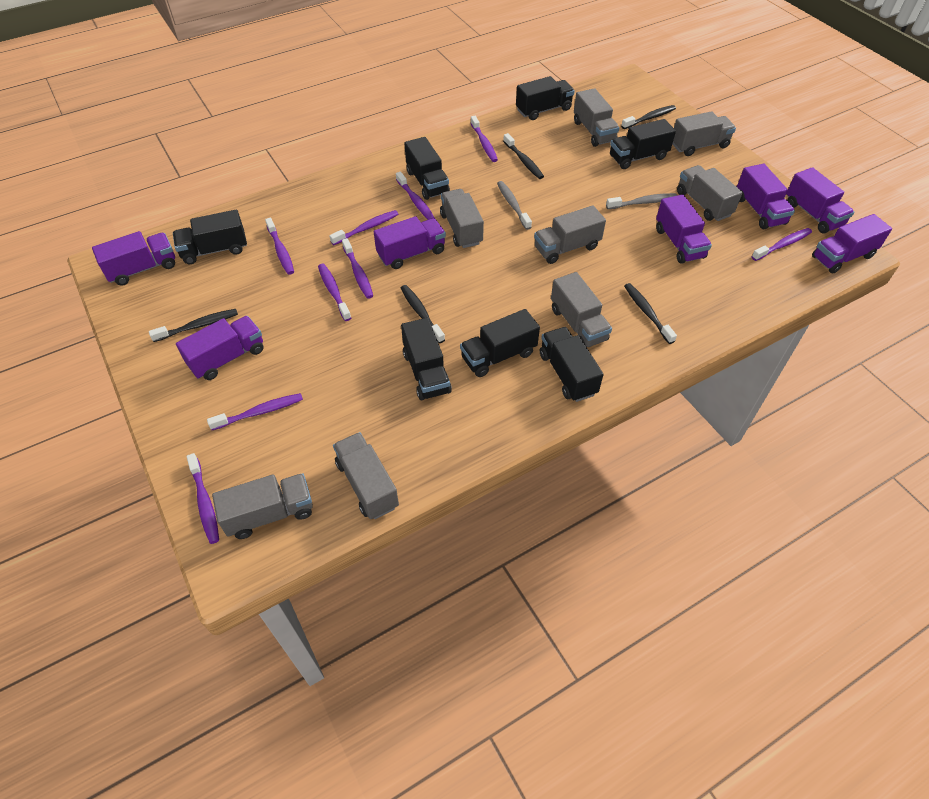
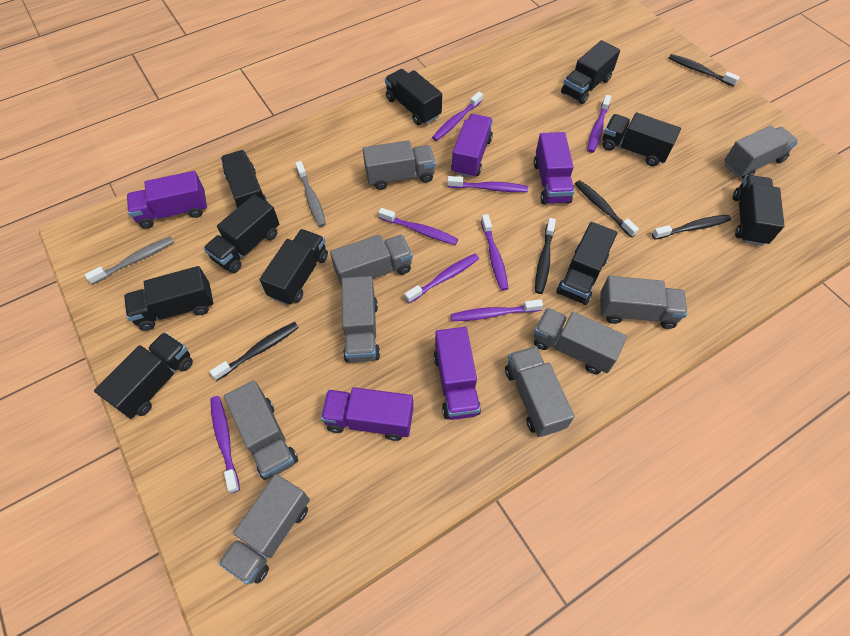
black truck: [173,210,247,264] [401,318,452,400] [404,137,450,200] [460,309,540,377] [516,76,575,120] [540,327,604,402] [610,119,676,169] = 7 -> [94,332,193,419] [124,266,214,331] [203,194,279,273] [221,150,268,209] [259,229,328,305] [385,69,442,125] [556,222,617,305] [561,40,620,104] [603,112,681,166] [733,175,784,246] = 10
grey truck: [212,473,313,539] [333,432,399,519] [440,189,484,248] [534,205,606,264] [551,272,612,347] [574,88,619,147] [673,111,736,156] [677,165,743,221] = 8 -> [218,474,310,584] [224,381,298,480] [330,234,413,286] [342,276,380,363] [363,140,436,190] [505,346,575,437] [534,308,627,374] [600,276,688,329] [724,126,798,178] = 9
purple toothbrush: [186,453,219,544] [207,393,303,430] [265,218,294,275] [318,264,351,321] [329,210,398,245] [342,238,373,299] [396,172,434,220] [470,116,498,162] [752,228,812,261] = 9 -> [210,396,240,493] [378,208,458,245] [405,254,479,303] [432,92,483,141] [447,176,528,192] [451,299,543,321] [481,214,509,291] [587,95,611,153] = 8
purple truck: [92,231,175,286] [176,316,264,380] [374,216,446,269] [656,194,712,264] [737,164,795,229] [787,167,854,234] [812,214,892,274] = 7 -> [127,171,207,229] [321,387,413,441] [434,327,481,420] [451,114,493,178] [534,132,574,205] = 5

